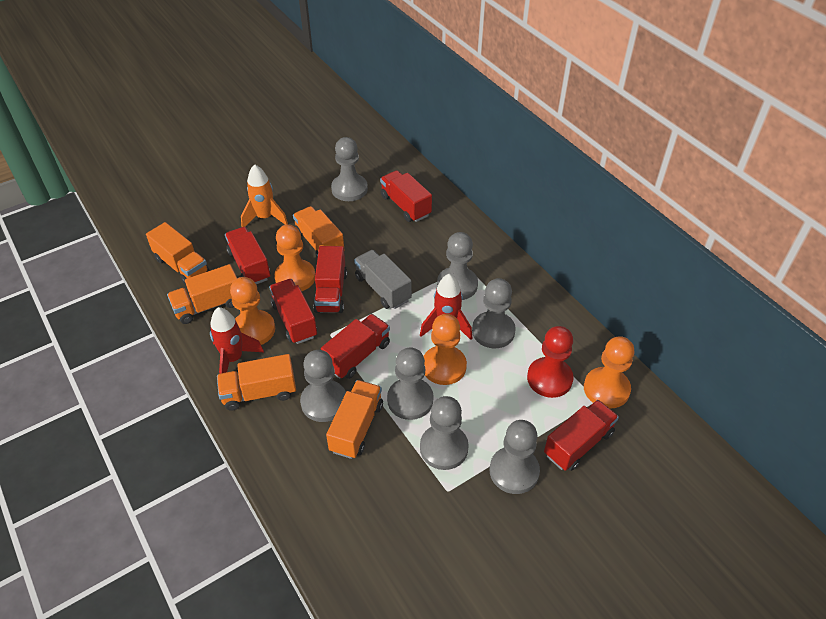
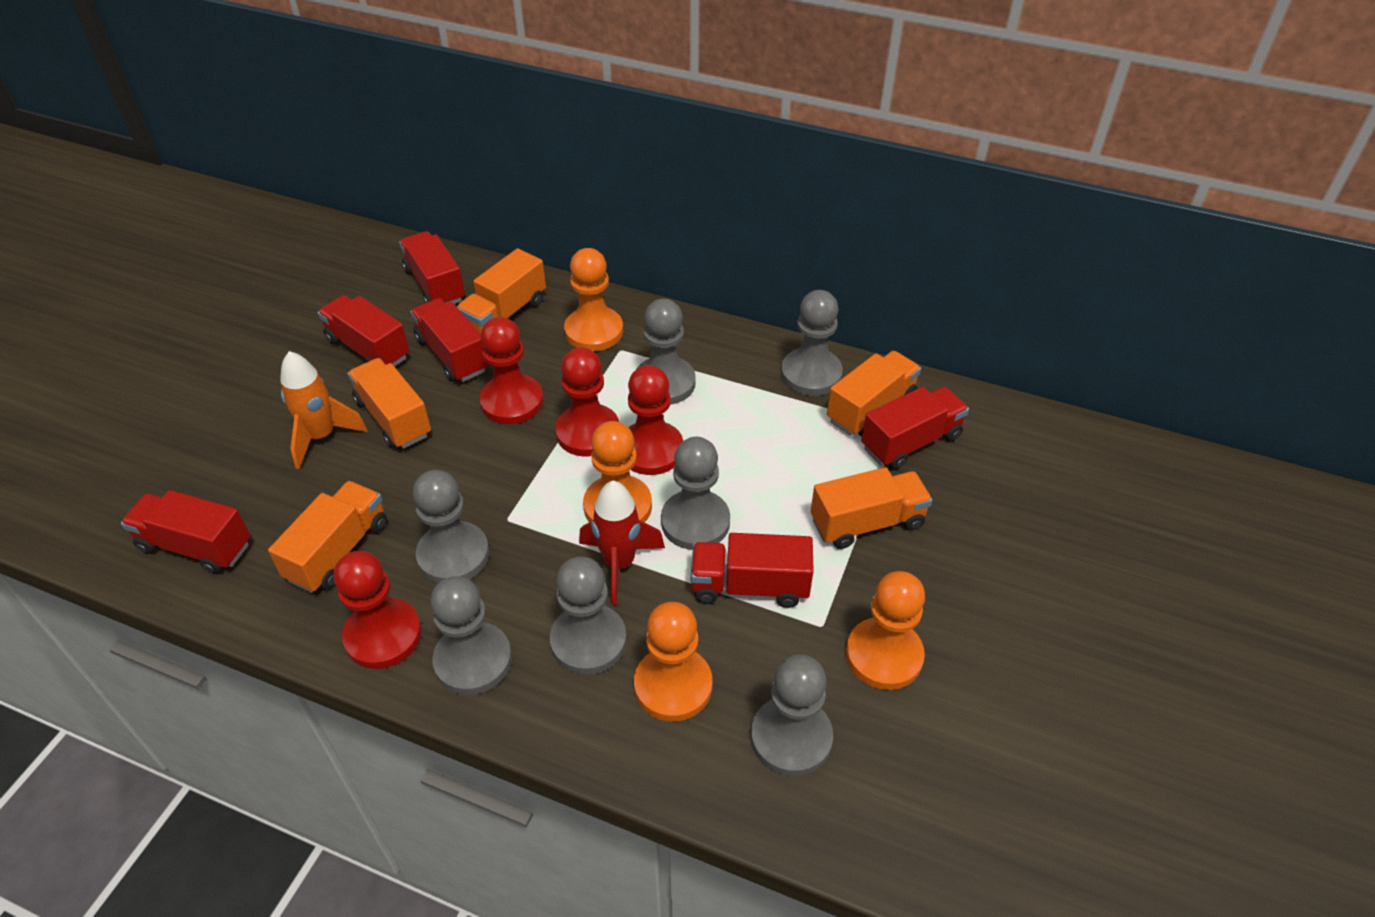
grey truck: [354,250,412,309] = 1 -> none = 0
red pawn: [527,326,574,398] = 1 -> [333,551,421,669] [479,317,543,424] [555,347,619,456] [628,365,683,475] = 4
red rocket: [210,307,264,374] [420,274,472,340] = 2 -> [579,481,665,606] = 1

